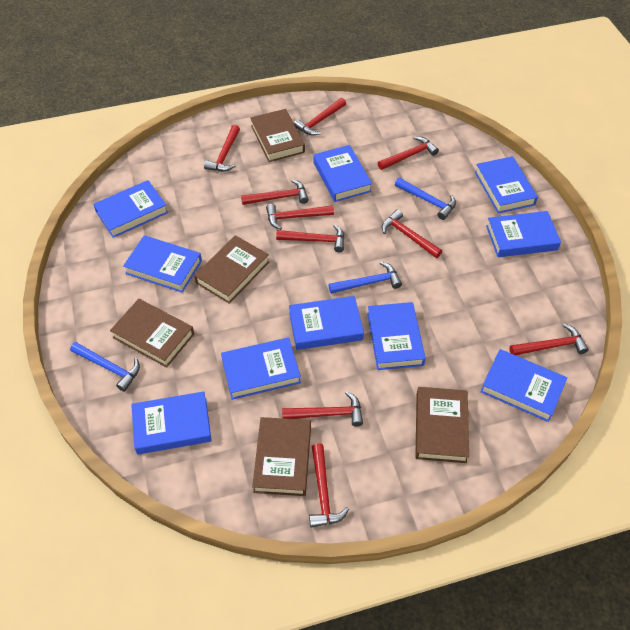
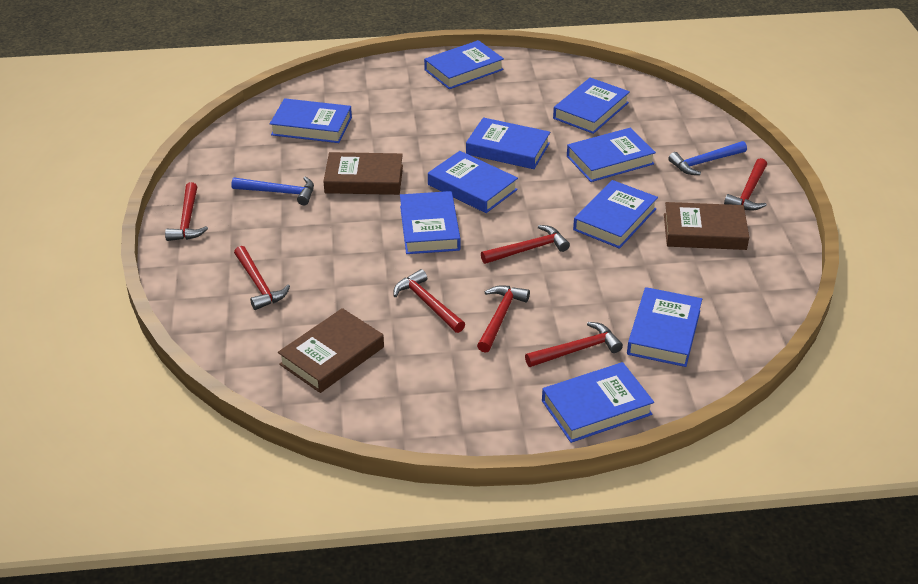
blue hammer: [70,342,140,392] [329,262,402,294] [395,178,456,220] = 3 -> [231,177,314,205] [668,141,747,175] = 2
brown book: [110,299,194,368] [194,235,269,304] [250,109,305,162] [252,417,311,496] [415,387,469,463] = 5 -> [278,308,384,393] [323,152,403,195] [664,202,749,250] = 3
red hammer: [204,125,240,172] [241,179,309,205] [266,204,334,230] [276,224,344,252] [282,391,363,427] [294,98,346,135] [309,443,349,528] [378,136,439,170] [382,209,442,258] [509,324,589,355] = 10 -> [165,182,208,241] [234,246,290,310] [393,269,465,333] [477,285,530,353] [481,225,570,264] [525,322,623,367] [724,158,767,211] = 7

